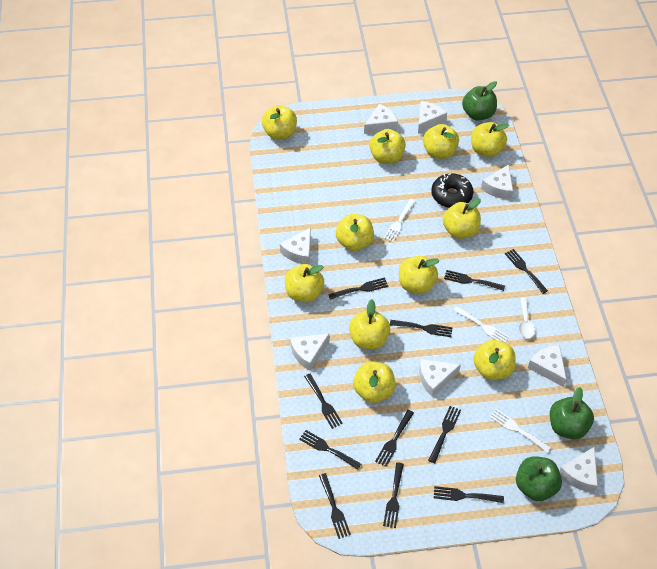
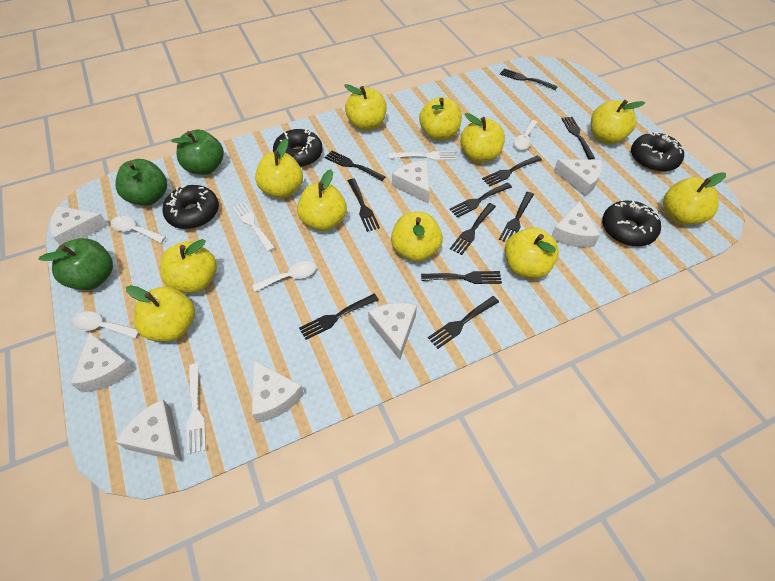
black donut: [431,173,473,208] = 1 -> [162,185,219,229] [273,129,323,168] [602,201,661,247] [631,132,684,172] = 4
white spoon: [519,298,535,339] = 1 -> [73,311,139,339] [110,216,166,243] [252,261,316,292] [513,120,538,150] = 4

